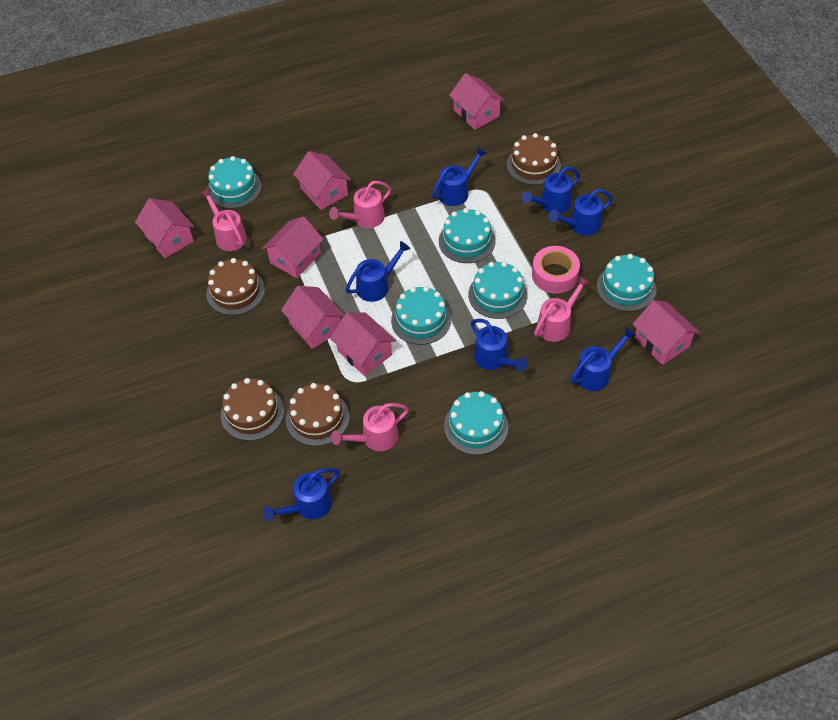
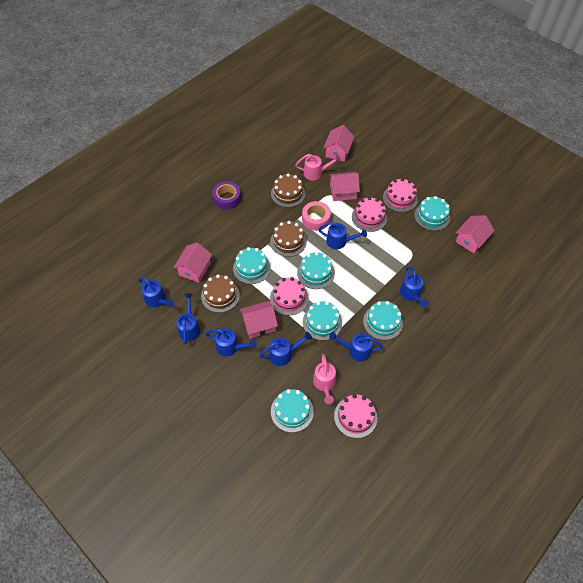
brown cake: [206,258,265,315] [221,378,284,441] [286,383,349,446] [507,133,561,185] = 4 -> [201,274,240,313] [270,221,307,257] [271,174,305,207] = 3
pink cake: none = 0 -> [270,277,308,316] [334,394,377,438] [352,197,387,232] [383,178,418,212] = 4
pink house: [135,198,194,258] [262,216,323,278] [281,286,344,349] [293,151,351,210] [330,313,396,376] [449,73,505,130] [632,300,700,365] = 7 -> [173,243,212,283] [240,301,278,339] [323,125,355,162] [329,172,360,201] [455,215,494,253] = 5
pink watering can: [200,188,247,251] [329,181,391,228] [331,403,409,451] [534,276,590,342] = 4 -> [295,154,341,180] [313,354,336,404] = 2
purple tape: none = 0 -> [212,181,241,210] = 1

